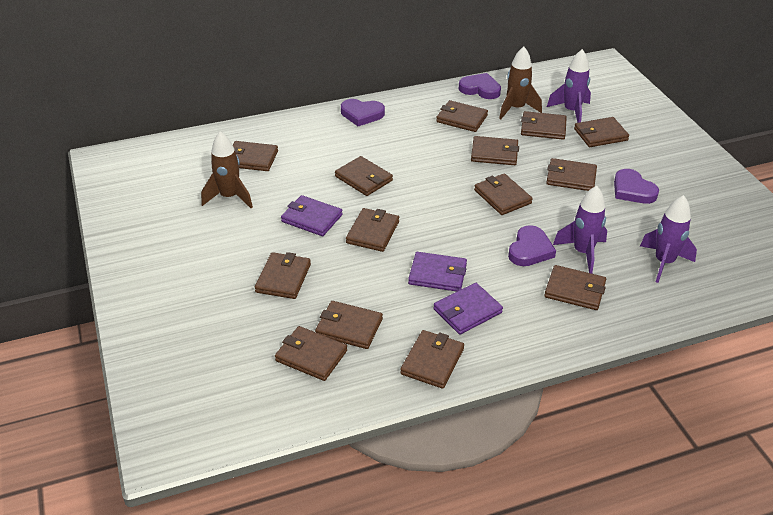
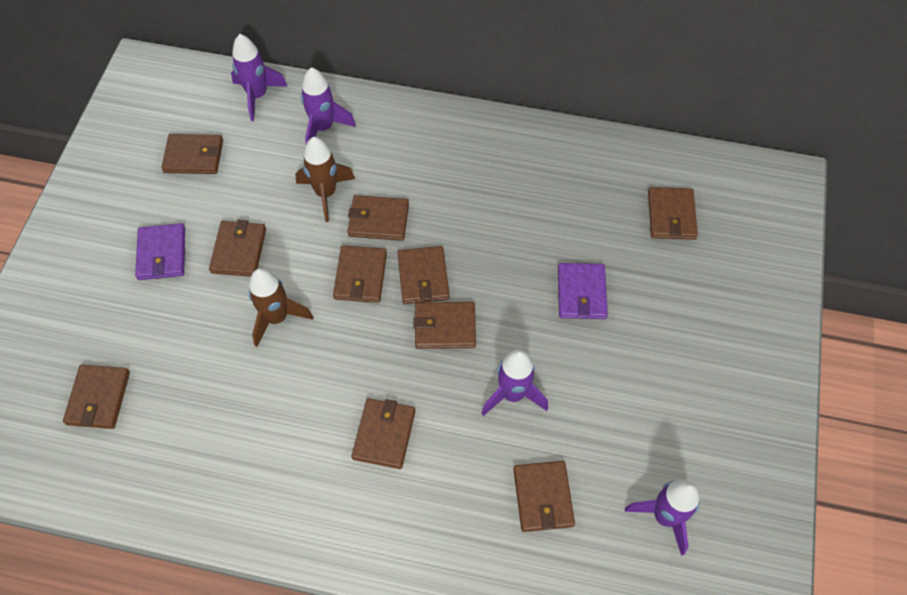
brown wallet: [233,141,278,171] [255,252,311,299] [275,326,347,381] [315,301,383,349] [335,156,393,196] [346,208,399,252] [400,330,464,389] [436,100,488,132] [471,136,519,165] [474,173,533,215] [521,111,567,140] [544,265,606,310] [546,158,597,191] [574,117,629,147] = 14 -> [63,364,130,429] [161,134,223,174] [209,220,266,277] [333,246,387,303] [347,195,409,241] [352,398,415,469] [397,246,449,304] [413,302,476,349] [513,461,575,532] [648,187,698,240] = 10
purple heart: [341,99,385,126] [459,73,501,99] [508,225,556,266] [614,169,659,204] = 4 -> none = 0
purple rocket: [547,49,591,123] [553,186,607,274] [640,195,697,283] = 3 -> [231,34,288,121] [301,67,356,144] [481,349,548,416] [625,479,700,556] = 4
purple wallet: [281,195,343,236] [408,252,467,292] [434,283,503,335] = 3 -> [135,223,185,280] [558,263,608,319] = 2

